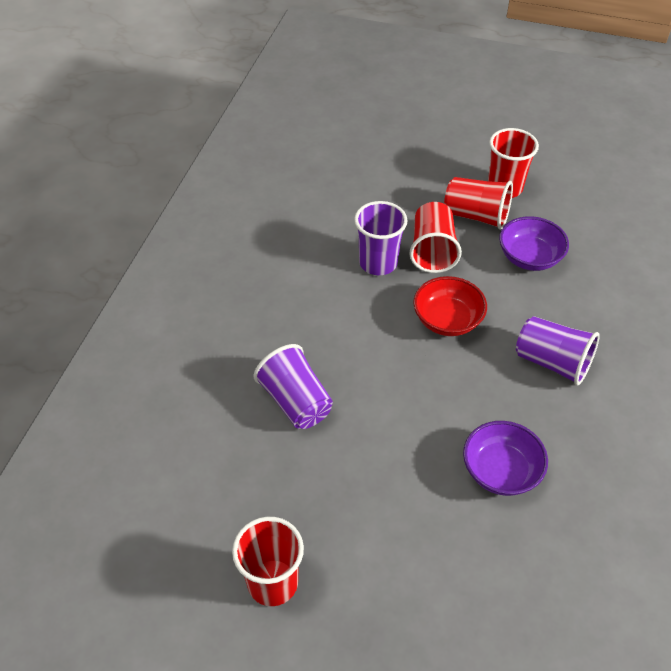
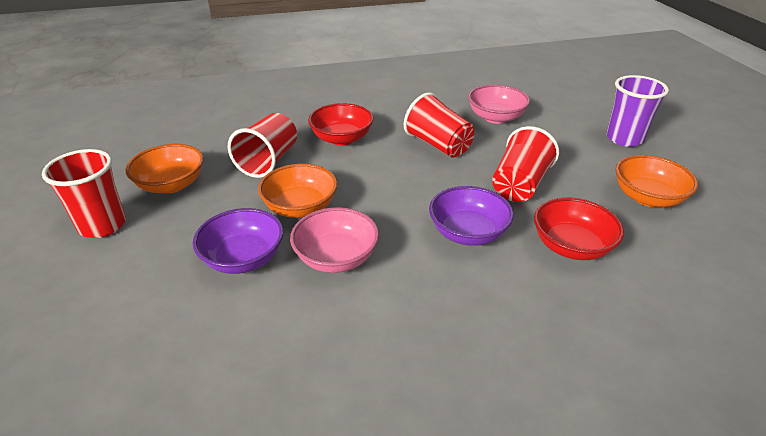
orange bowl: none = 0 -> [125,144,204,194] [258,164,338,218] [615,155,698,207] = 3
pink bowl: none = 0 -> [290,207,379,273] [468,85,530,124] = 2
purple cup: [254,344,333,429] [354,201,408,275] [516,316,600,386] = 3 -> [606,75,669,147] = 1
red bowl: [413,276,487,336] = 1 -> [308,103,374,145] [534,198,624,260] = 2

